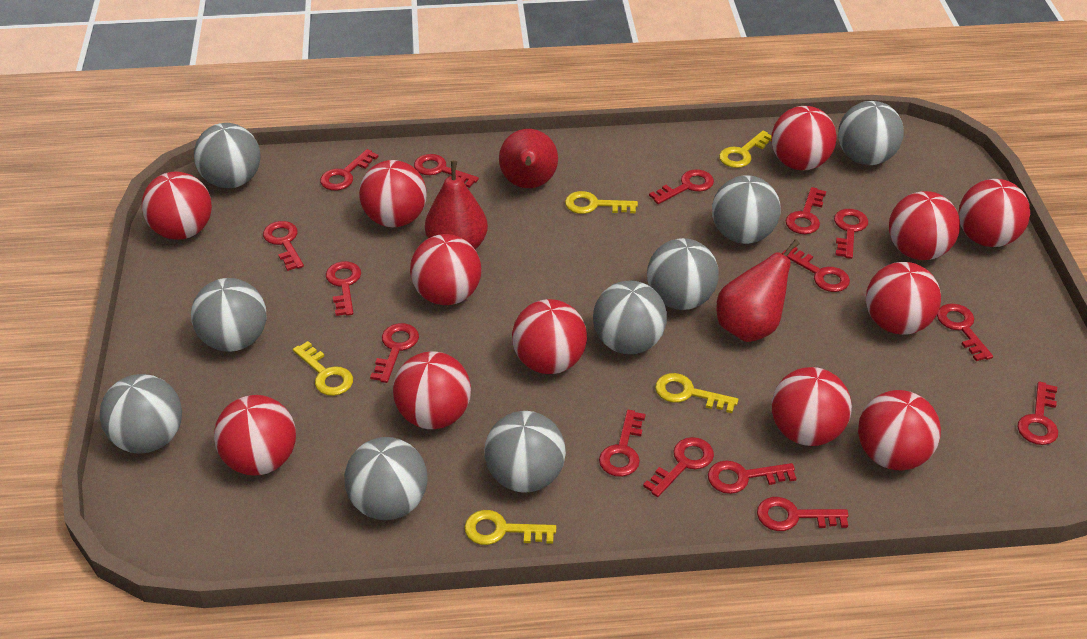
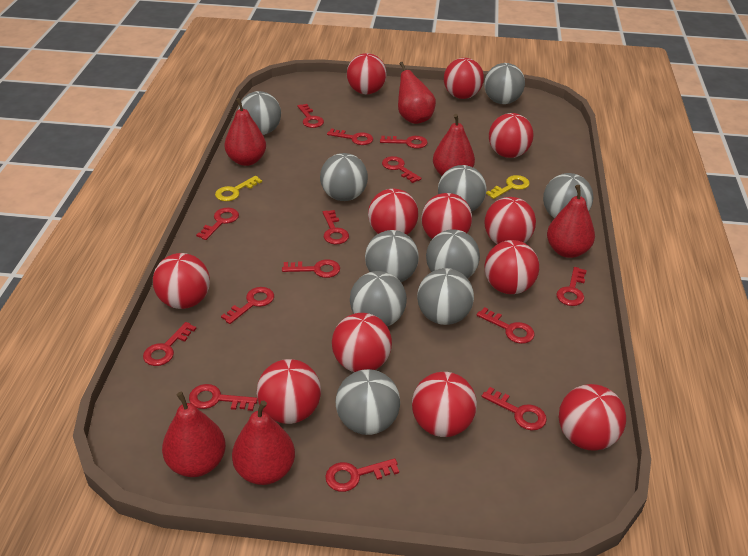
grey ball: [99,374,182,453] [191,278,267,352] [194,123,260,188] [345,437,427,520] [485,411,566,493] [593,281,667,354] [647,238,719,310] [712,175,781,244] [838,101,904,165] = 9 -> [238,91,281,135] [320,153,368,201] [336,369,400,435] [350,271,407,326] [365,230,419,282] [417,268,474,325] [426,229,480,279] [438,165,486,212] [484,63,525,104] [543,173,593,218] = 10
red key: [263,221,304,271] [320,149,378,191] [326,261,361,316] [370,323,419,383] [414,154,479,188] [599,410,646,477] [643,437,714,497] [649,169,714,204] [708,460,796,494] [757,497,849,531] [782,247,850,292] [785,187,826,234] [834,209,868,259] [937,303,993,361] [1017,381,1058,445] = 15 -> [143,322,196,366] [189,384,258,411] [196,208,239,240] [221,287,274,324] [282,259,340,278] [297,104,324,128] [323,210,349,244] [325,458,399,492] [327,128,373,145] [380,136,428,148] [382,156,422,183] [476,307,535,344] [482,387,547,430] [556,267,587,306] = 14
red pear: [425,161,488,249] [499,129,558,188] [716,239,800,342] = 3 -> [162,392,226,477] [224,98,266,166] [232,400,295,485] [398,62,436,124] [433,114,475,176] [547,185,595,258] = 6
yellow key: [293,341,353,396] [464,510,556,545] [565,191,638,214] [655,373,738,413] [719,130,772,168] = 5 -> [215,176,262,201] [486,175,530,199] = 2

